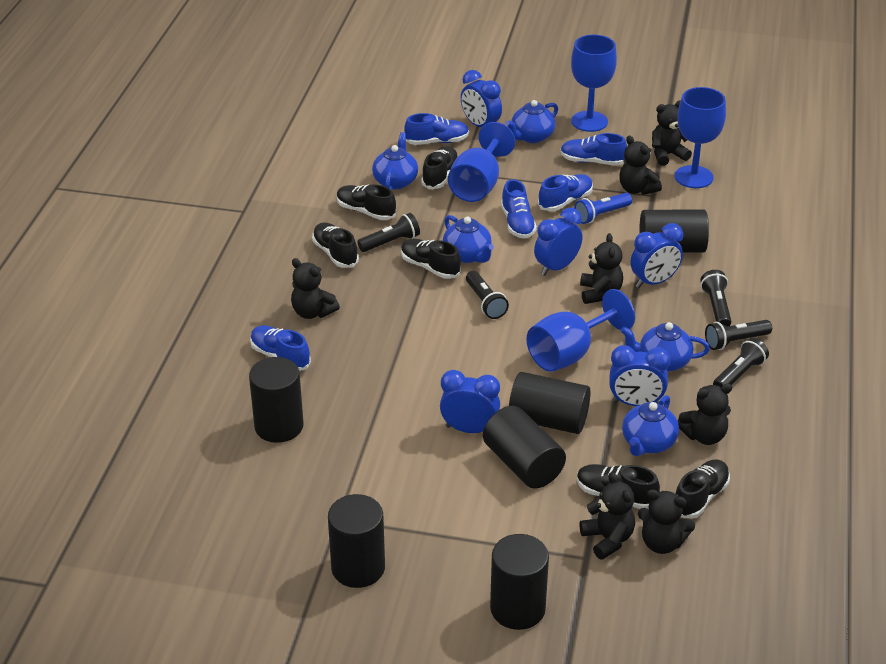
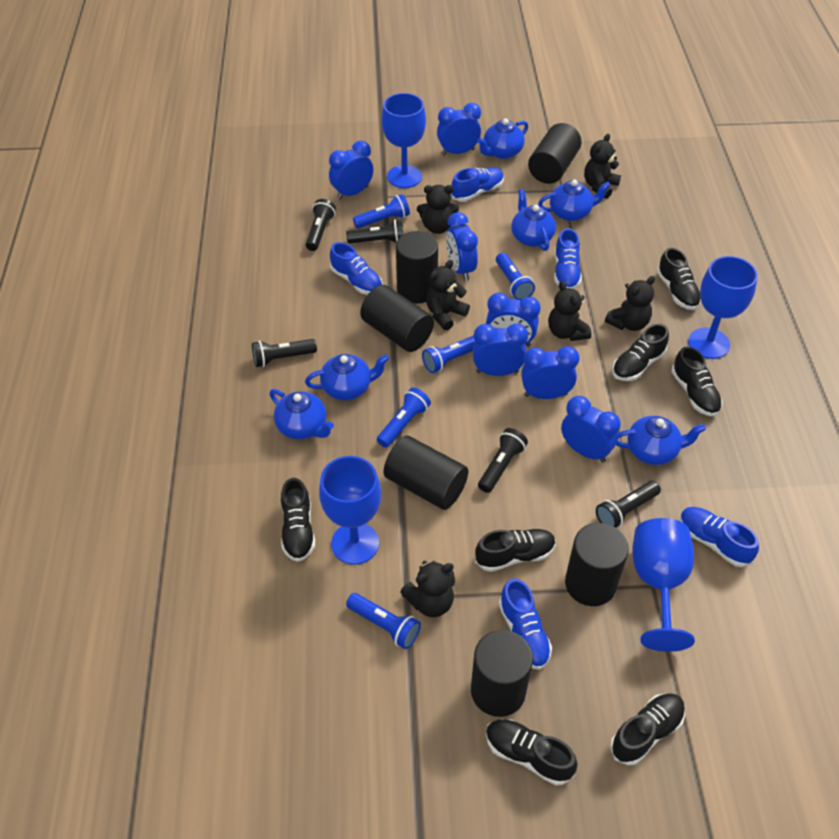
black shoe: [312,222,359,268] [337,185,396,220] [401,239,461,279] [421,146,458,189] [577,464,660,509] [675,459,730,519] = 6 -> [281,478,315,562] [475,529,556,572] [486,719,577,785] [610,693,685,766] [612,324,669,381] [657,248,701,310] [671,347,722,416] = 7
black teddy bear: [291,258,340,319] [580,233,623,304] [580,472,635,560] [619,136,662,195] [638,489,695,554] [652,100,692,166] [677,384,732,445] = 7 -> [400,561,455,617] [417,185,459,234] [426,260,470,330] [548,281,591,341] [584,134,621,199] [605,276,655,331] = 6
blue clock: [440,370,500,433] [461,70,502,127] [534,208,582,276] [610,345,671,406] [630,223,683,288] = 5 -> [329,141,373,200] [437,103,481,155] [446,212,478,281] [473,324,528,376] [486,292,541,347] [521,346,579,399] [561,396,621,463] = 7
blue flashlight: [574,193,632,224] = 1 -> [346,593,421,649] [353,194,410,229] [377,387,431,448] [422,335,475,373] [496,253,535,300] = 5
blue teapot: [372,132,418,190] [443,215,494,263] [505,100,558,143] [621,322,710,372] [622,395,679,456] = 5 -> [269,389,334,440] [305,354,389,400] [477,118,528,159] [511,189,556,251] [538,180,611,221] [616,416,706,465] = 6

